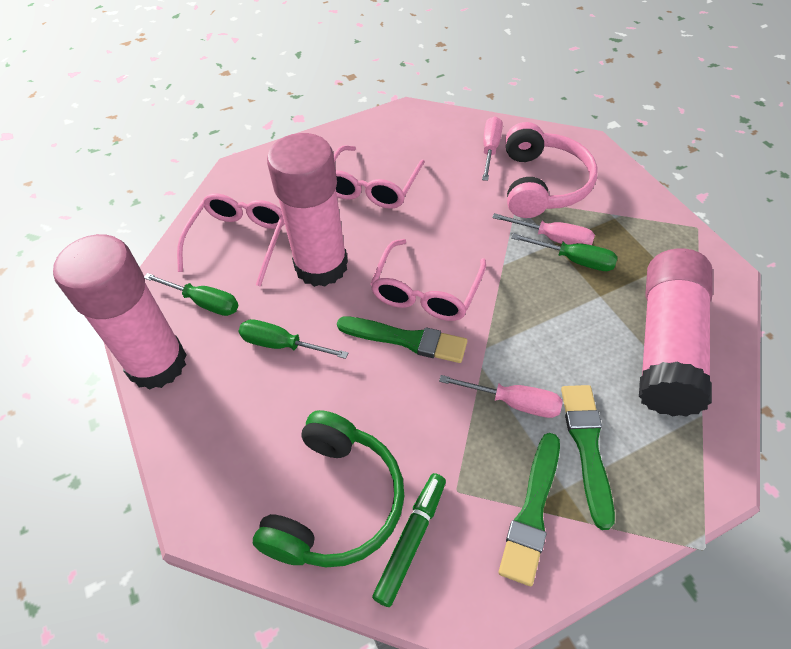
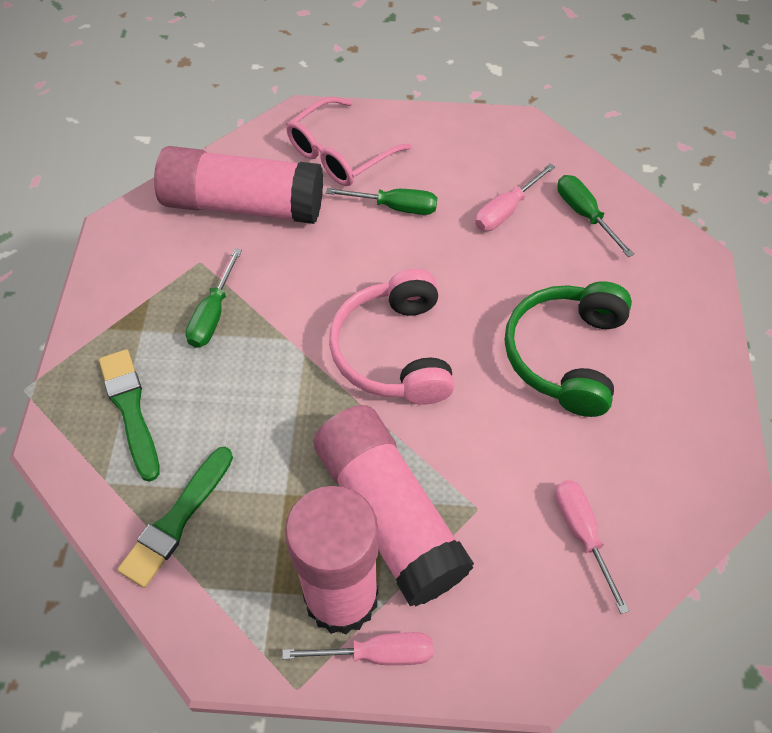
green brush: [337,317,467,363] [498,433,560,586] [561,385,615,530] = 3 -> [99,349,160,482] [117,447,233,588] = 2
green marker: [372,473,446,607] = 1 -> none = 0
pink glasses: [177,193,285,287] [333,145,425,209] [370,239,486,321] = 3 -> [286,96,412,186] = 1

